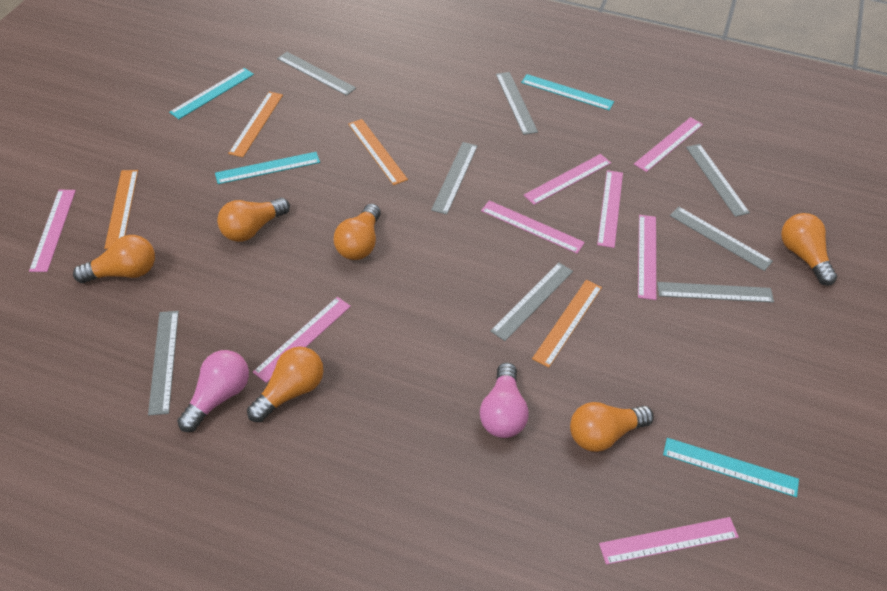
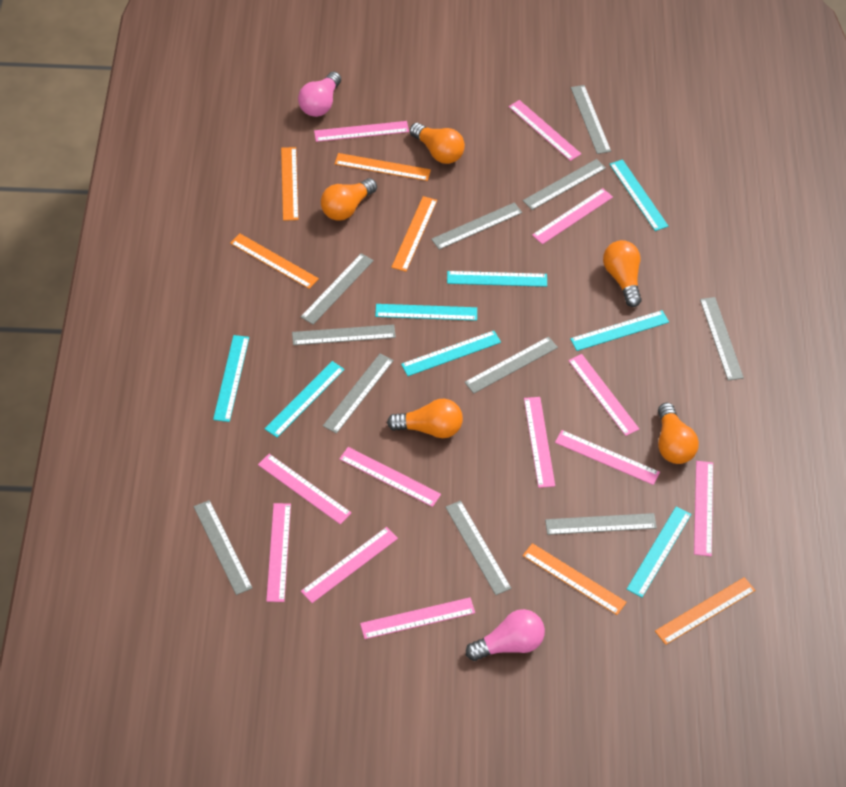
grey ruler: [148,311,179,415] [277,52,356,96] [431,142,478,215] [491,263,573,341] [496,72,538,135] [657,282,774,303] [670,207,773,271] [686,144,750,217] = 8 -> [194,500,252,595] [292,324,396,345] [301,253,374,325] [323,353,394,434] [431,202,522,250] [445,500,511,595] [464,337,558,394] [523,159,606,210] [545,513,657,535] [571,85,611,154] [700,297,744,381] = 11
orange light bulb: [73,235,155,283] [217,198,290,242] [247,347,323,422] [334,204,381,260] [570,402,654,452] [781,213,837,286] = 6 -> [321,178,377,221] [387,399,463,438] [410,123,465,164] [603,240,642,307] [658,403,699,464] = 5
orange ruler: [104,170,138,249] [228,92,283,157] [348,119,408,185] [532,280,602,368] = 4 -> [230,234,319,289] [281,147,299,221] [335,153,431,181] [391,196,437,272] [523,543,627,615] [655,577,755,645] = 6
pink ruler: [29,190,76,272] [252,297,351,383] [481,200,585,254] [524,154,611,205] [597,170,623,248] [599,517,739,565] [634,117,703,172] [638,215,656,300] = 8 -> [258,454,351,525] [266,503,291,602] [301,527,398,603] [314,121,409,142] [339,447,441,507] [360,597,475,639] [509,100,581,161] [524,397,555,488] [532,188,613,244] [555,430,660,485] [568,354,639,436] [694,461,713,556] = 12
turquoise ruler: [169,68,254,119] [215,152,320,184] [521,74,614,110] [663,438,799,497] = 4 -> [213,335,249,422] [264,361,345,437] [375,304,477,321] [401,331,501,376] [447,271,547,287] [570,310,669,351] [610,159,668,231] [626,506,691,597] = 8

